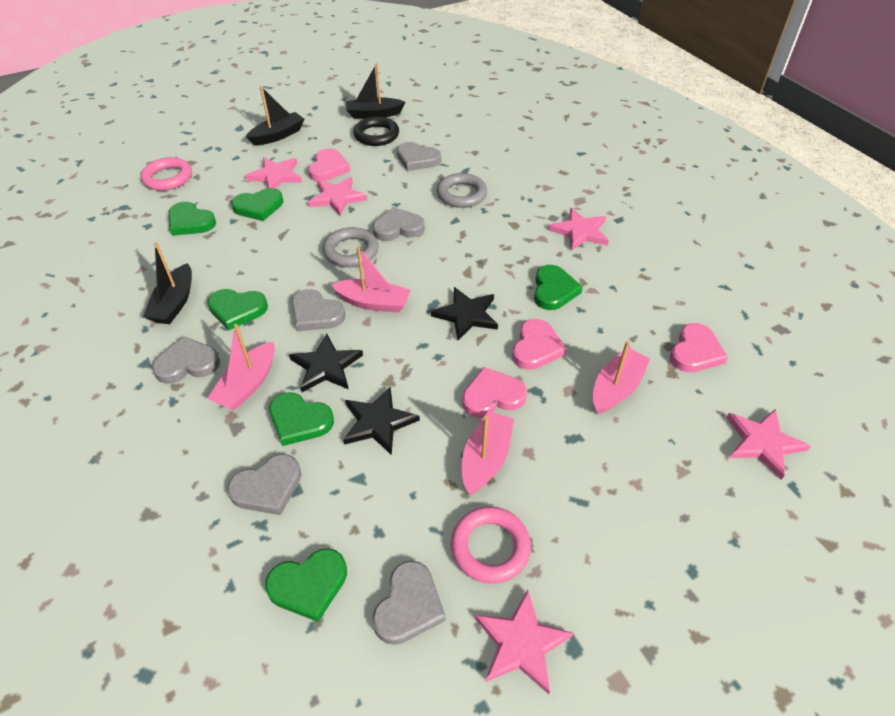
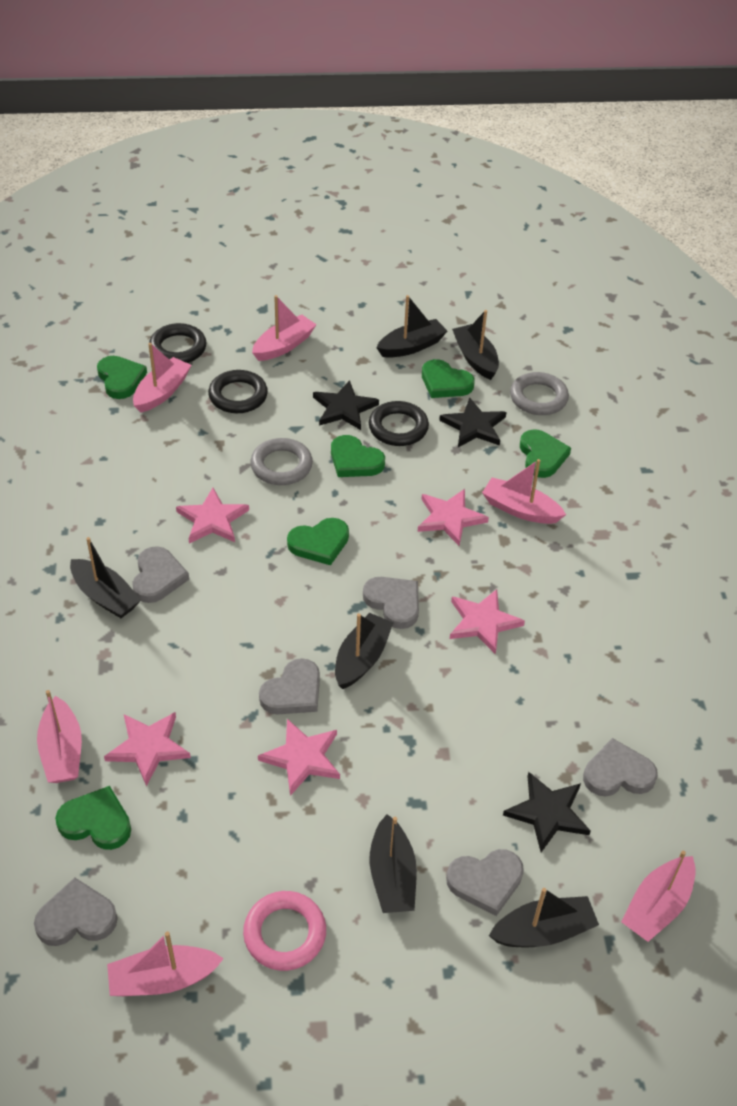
black boat: [143,242,192,324] [246,86,304,146] [346,63,405,119] = 3 -> [70,537,141,618] [335,613,394,689] [369,814,417,913] [376,295,447,358] [452,310,499,380] [489,888,599,948] = 6
black ring: [353,116,399,146] = 1 -> [149,323,206,363] [208,370,268,413] [369,401,429,446] = 3
pink boat: [207,324,275,411] [331,247,411,313] [462,411,514,495] [593,341,650,414] = 4 -> [37,690,82,783] [107,931,224,996] [133,343,191,413] [252,295,317,361] [482,459,566,524] [621,851,696,942] = 6
pink heart: [308,148,350,181] [462,367,527,418] [512,319,567,370] [670,323,728,372] = 4 -> none = 0
pink ring: [141,157,192,191] [451,507,531,584] = 2 -> [243,891,326,971] = 1

